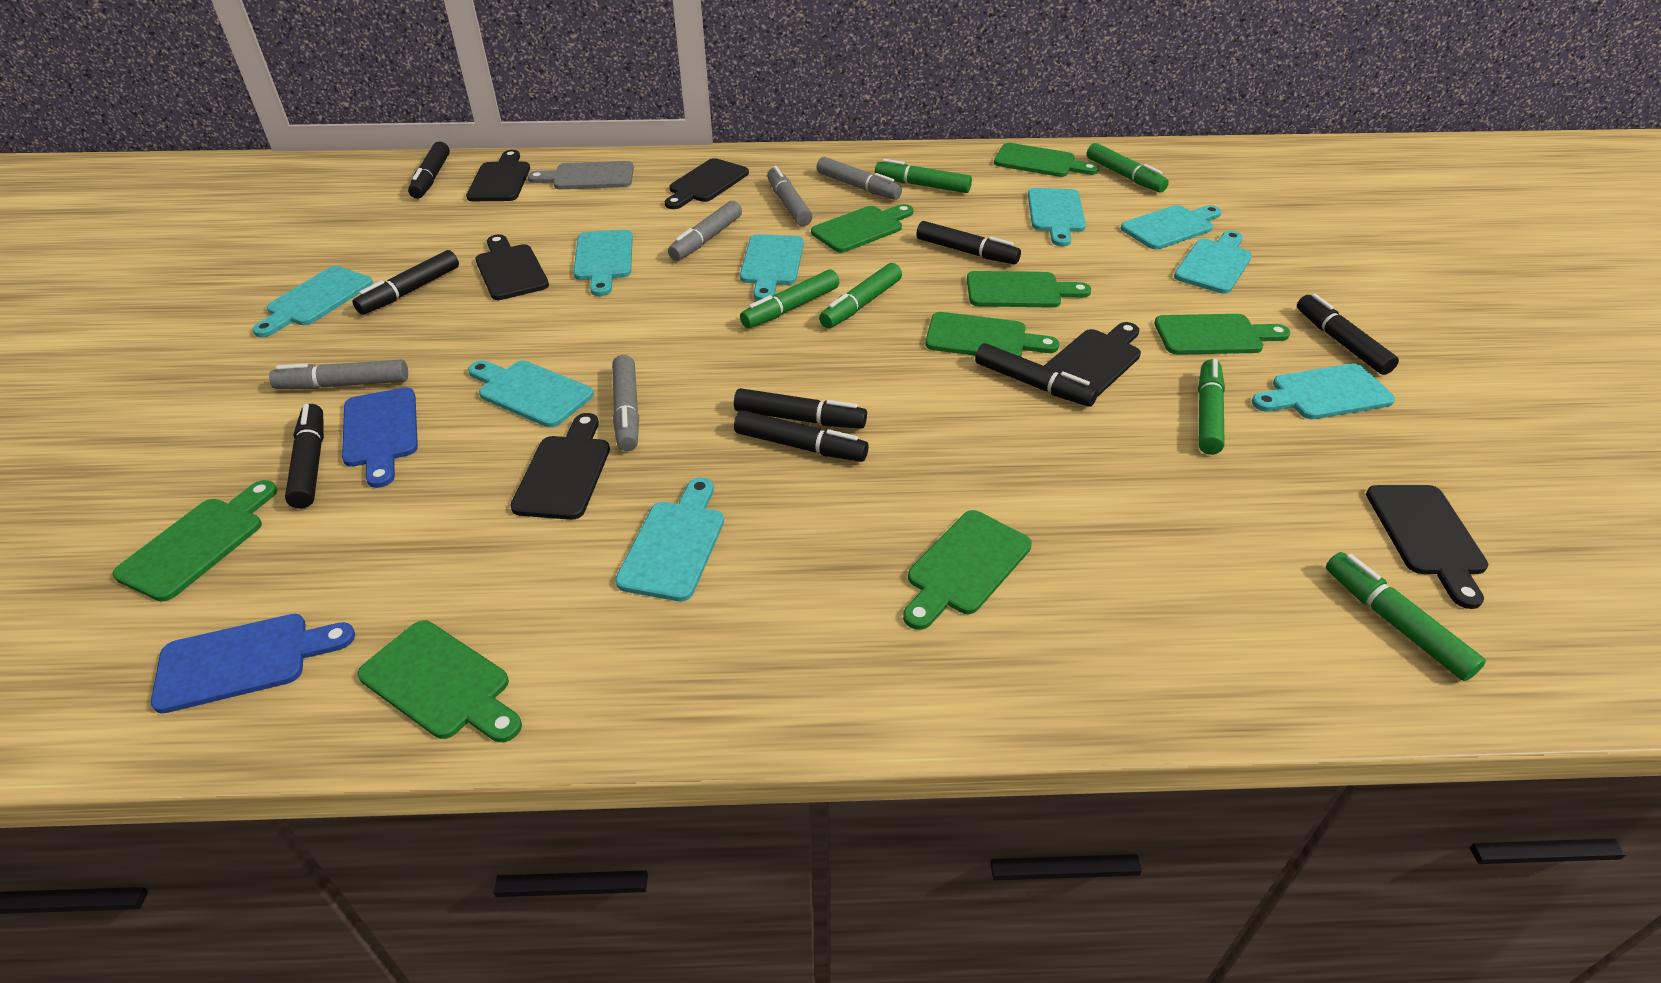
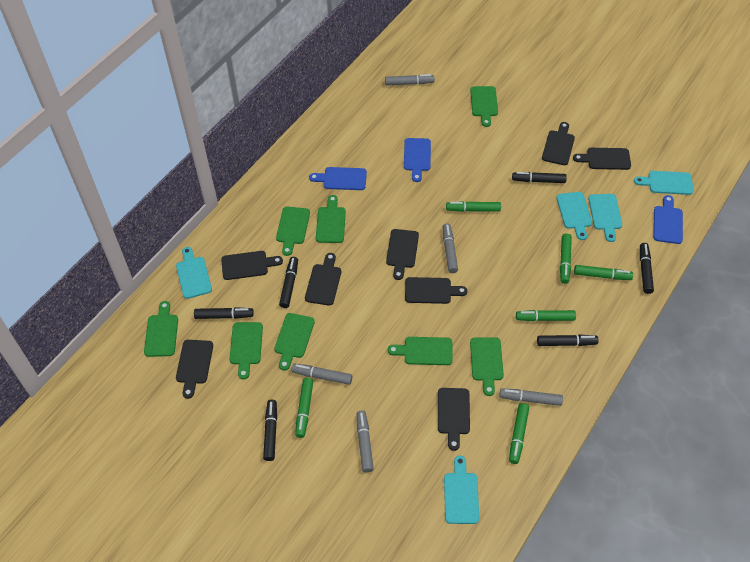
black cutting board: [466,150,530,201] [475,234,549,300] [510,413,610,520] [665,158,749,209] [1044,322,1141,397] [1366,485,1488,609] = 6 -> [176,340,213,399] [221,251,283,280] [305,253,341,306] [386,229,419,280] [405,277,467,304] [438,388,470,451] [542,122,575,165] [573,148,631,170] = 8
black marker: [285,404,324,508] [352,250,459,315] [408,141,450,199] [734,388,867,429] [734,410,869,462] [916,221,1021,265] [975,343,1098,407] [1297,294,1399,375] = 8 -> [194,307,254,319] [263,400,277,461] [279,257,298,308] [512,172,567,183] [537,334,599,346] [640,243,654,294] = 6
blue cutting board: [151,614,355,713] [342,387,418,488] = 2 -> [309,167,367,190] [404,138,431,182] [653,195,683,244] = 3
grey cutting board: [528,161,634,189] = 1 -> none = 0
turquoise cutting board: [252,266,373,337] [468,360,594,427] [573,230,633,296] [615,478,724,601] [740,234,804,301] [1028,188,1086,246] [1121,205,1222,250] [1174,231,1252,294] [1252,364,1395,419] = 9 -> [176,247,212,299] [444,456,479,524] [556,192,592,240] [588,194,622,242] [634,171,694,195] = 5

